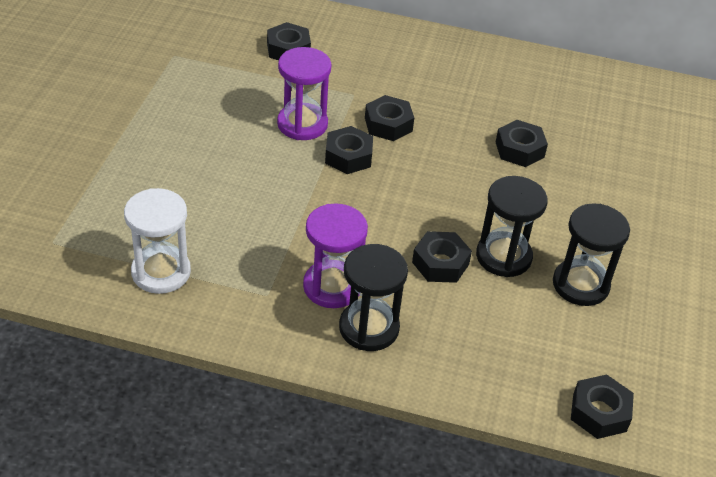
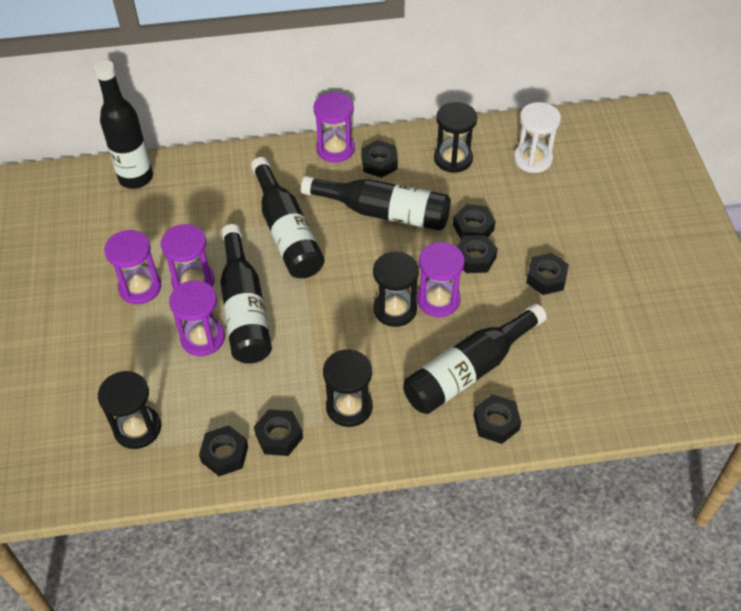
black bottle: none = 0 -> [94,60,153,189] [220,224,272,364] [251,157,325,278] [301,176,451,231] [403,304,547,414] = 5
black hourglass: [339,244,408,351] [476,176,548,277] [553,203,630,306] = 3 -> [98,371,161,449] [323,349,373,427] [373,251,419,327] [434,102,477,173] = 4
black nut: [267,22,311,60] [325,126,373,174] [365,95,414,141] [412,231,472,283] [496,120,548,167] [571,374,634,439] = 6 -> [199,425,248,476] [254,409,303,456] [361,140,398,178] [453,204,495,239] [457,235,498,273] [473,394,521,444] [526,253,569,295] = 7
purple hourglass: [277,47,331,140] [303,203,368,308] = 2 -> [104,230,161,304] [161,224,214,290] [169,280,225,356] [313,92,355,163] [417,242,465,317] = 5

